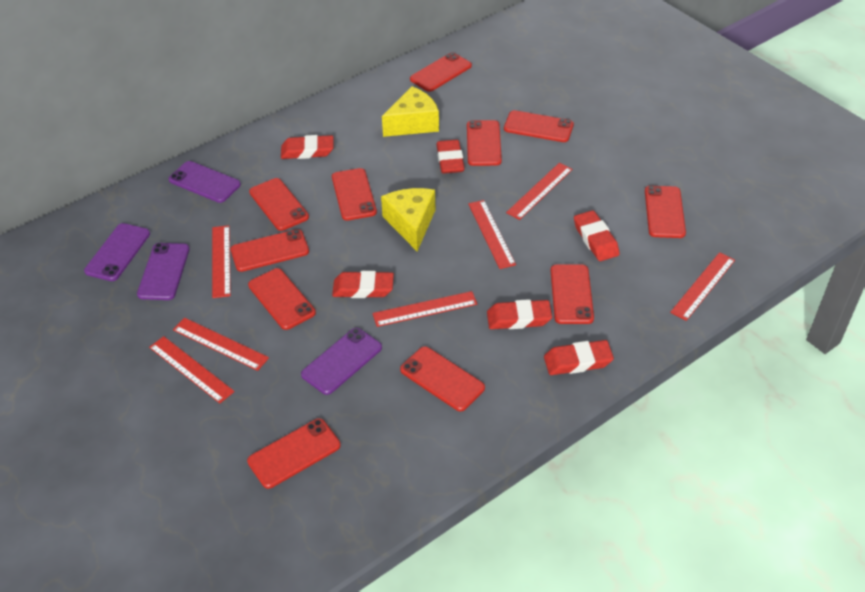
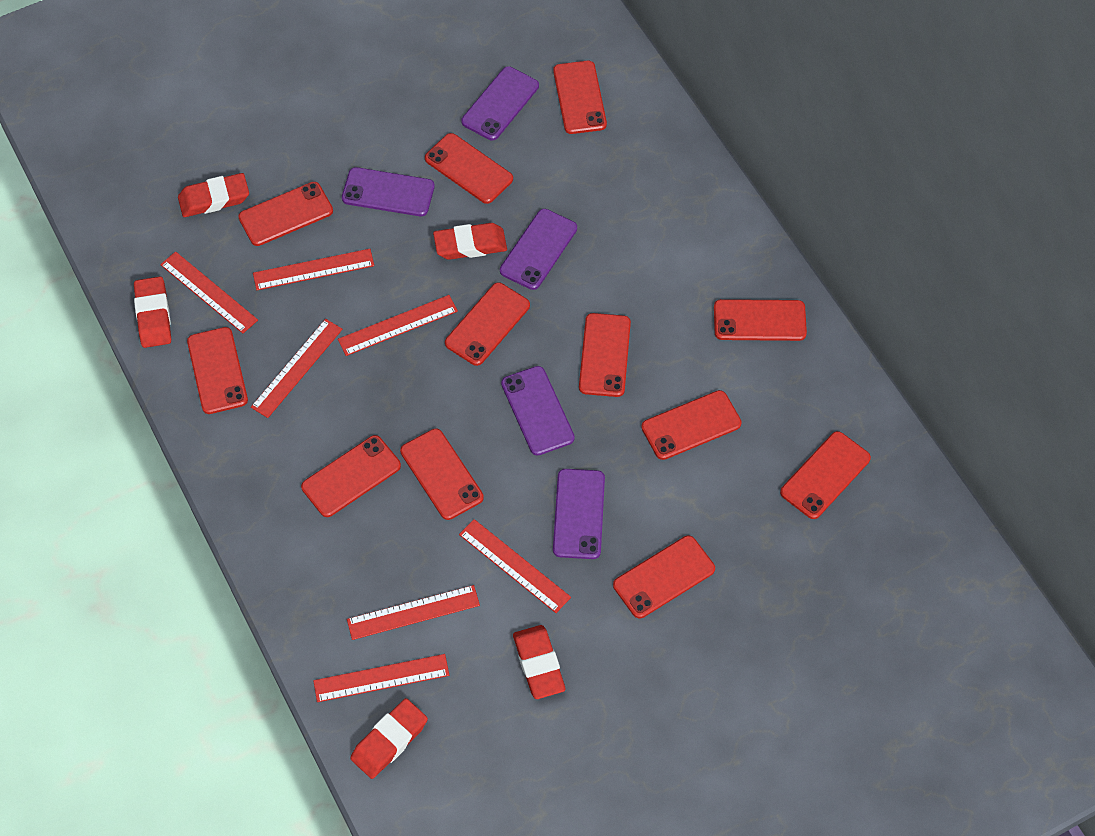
purple phone: [84,223,150,281] [137,243,190,300] [169,161,241,203] [301,328,382,395] = 4 -> [342,167,435,216] [461,66,539,140] [500,209,577,290] [501,366,575,456] [553,469,605,559] = 5
red eraser: [281,135,334,159] [332,271,394,298] [436,140,465,174] [487,299,552,329] [544,340,614,375] [574,210,620,261] = 6 -> [134,277,171,348] [178,173,249,217] [350,698,428,779] [433,223,507,260] [513,625,565,699] = 5
red phone: [231,229,309,272] [247,418,341,489] [248,268,316,330] [249,178,309,231] [332,168,377,221] [400,346,485,411] [410,52,472,92] [467,120,502,166] [504,110,574,142] [551,264,594,324] [645,186,686,238] = 11 -> [187,327,248,414] [238,182,333,246] [301,435,401,517] [400,429,484,520] [425,133,513,204] [445,282,530,366] [553,61,607,134] [579,313,631,397] [613,536,715,618] [641,390,742,460] [714,299,807,341] [780,431,871,519] = 12
yellow cheese: [381,188,435,251] [382,86,439,137] = 2 -> none = 0

